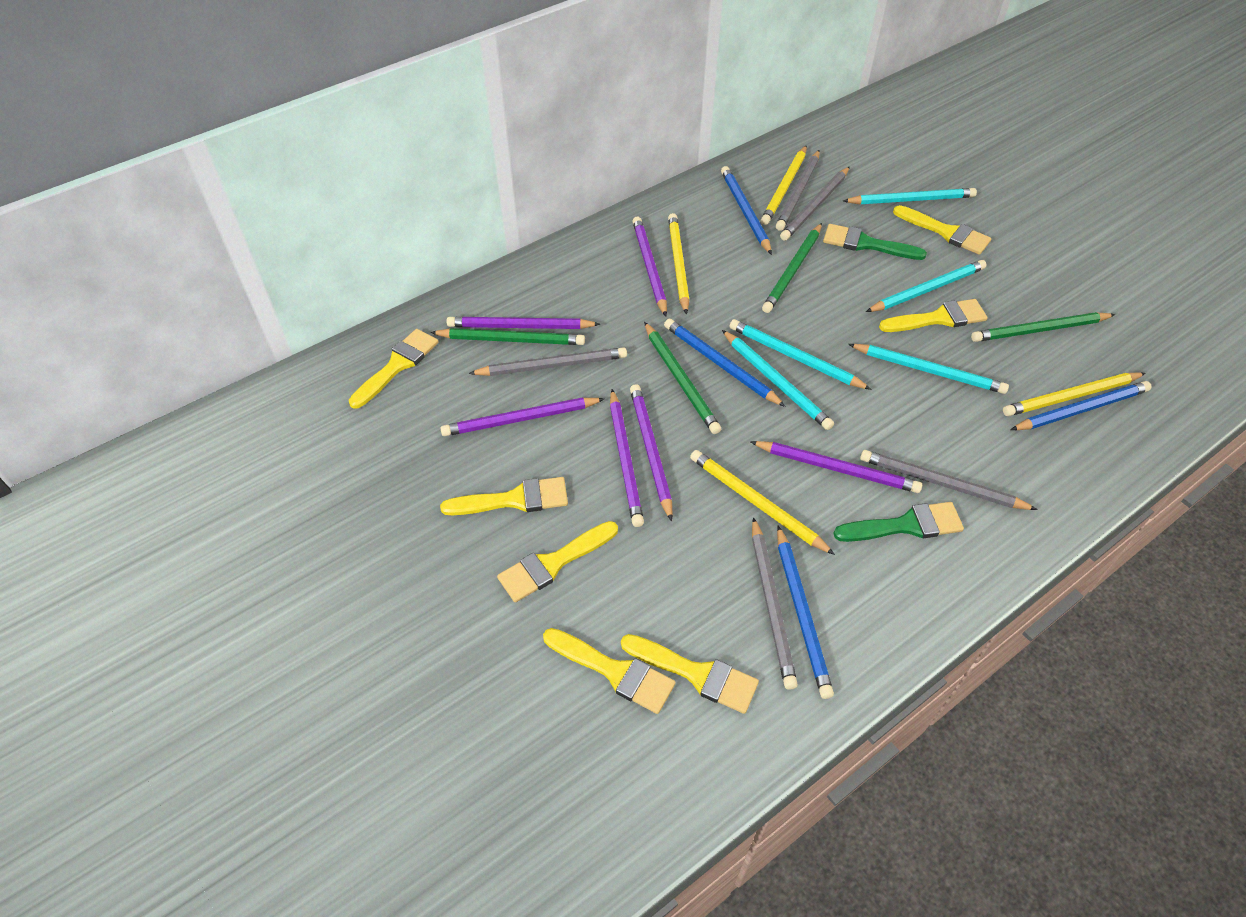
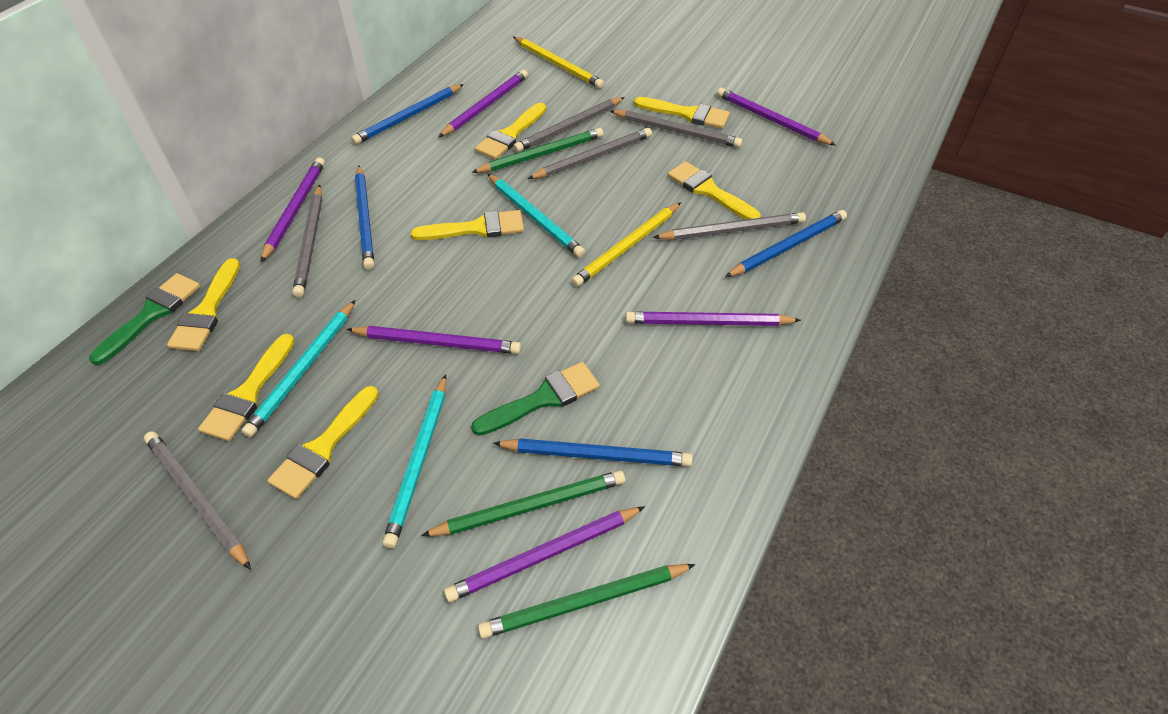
green pencil: [430,328,585,345] [644,322,721,434] [762,223,822,313] [971,312,1115,342] = 4 -> [421,470,625,536] [471,128,604,173] [478,564,696,638] = 3
grey pencil: [468,347,627,376] [752,517,798,690] [776,150,820,231] [780,167,850,241] [860,450,1038,510] = 5 -> [144,431,251,570] [292,185,323,298] [513,97,625,152] [528,128,652,179] [610,110,743,148] [653,212,806,240] = 6
turquoise pencil: [722,330,834,430] [729,319,872,390] [843,188,977,204] [848,344,1009,394] [866,260,987,312] = 5 -> [241,300,355,437] [382,374,446,548] [488,174,585,257] = 3
yellow pencil: [668,213,689,315] [690,450,835,555] [761,145,807,225] [1003,372,1146,416] = 4 -> [513,37,604,89] [571,202,681,287] = 2

